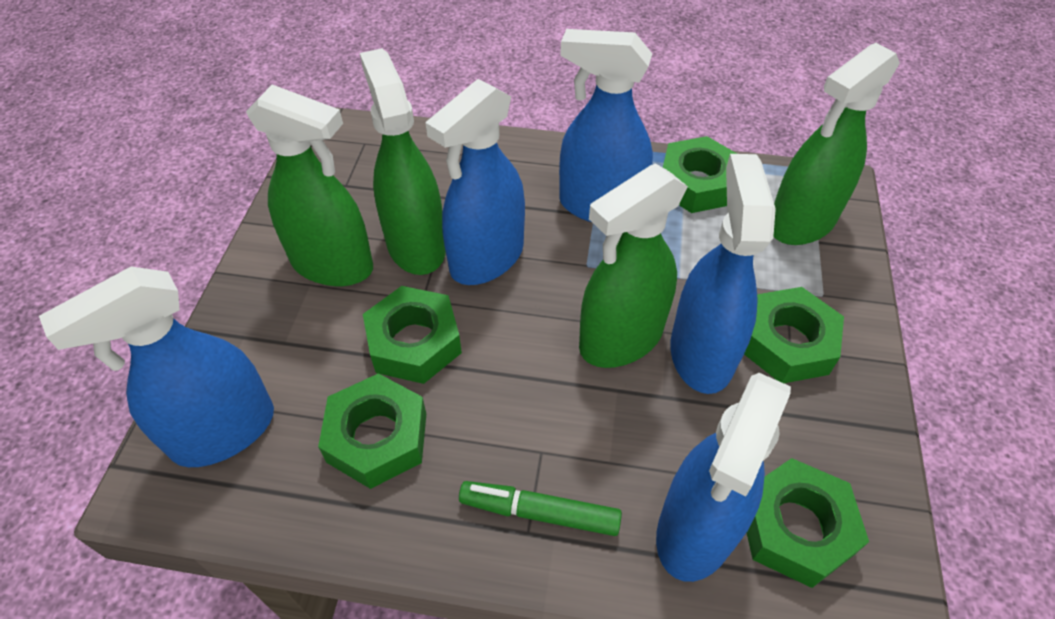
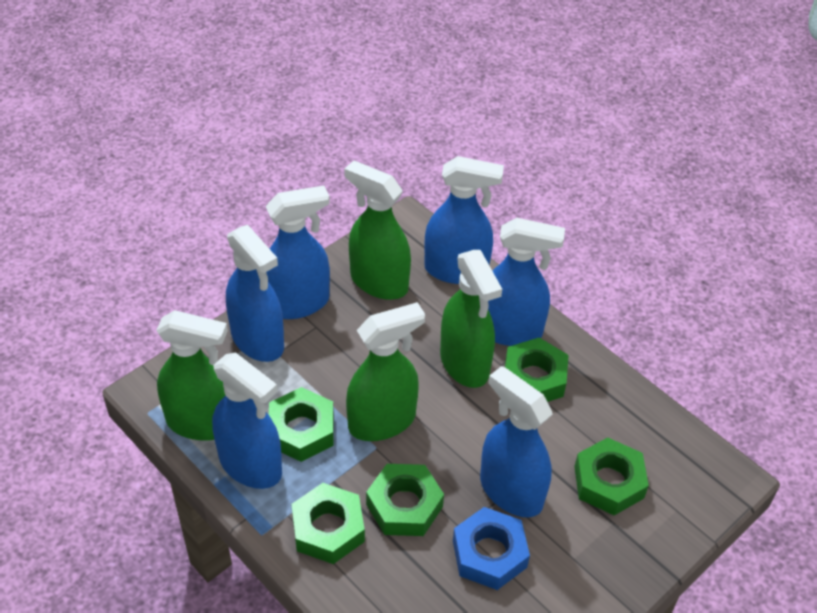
blue nut: none = 0 -> [453,507,530,590] = 1
blue spray bottle: [39,267,274,467] [425,79,525,285] [559,29,653,222] [656,373,791,582] [670,154,776,394] = 5 -> [212,353,282,489] [226,225,284,362] [266,185,330,319] [425,156,504,284] [480,366,553,517] [488,218,565,346] = 6
green marker: [459,481,622,536] = 1 -> none = 0

